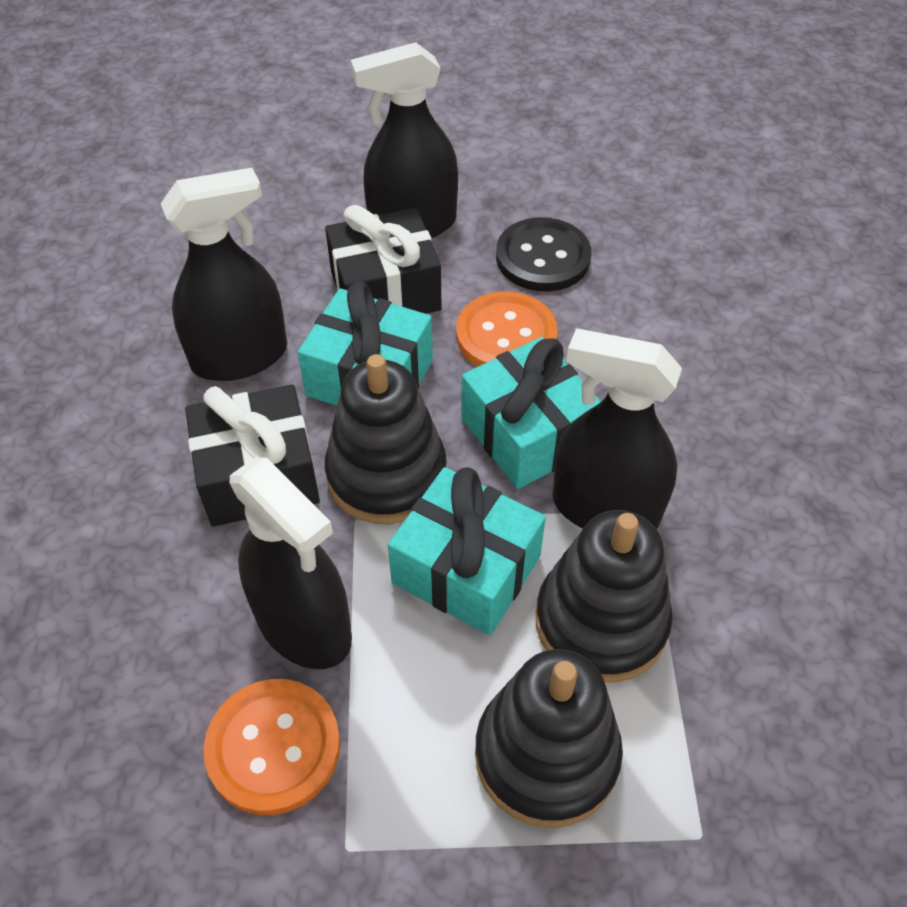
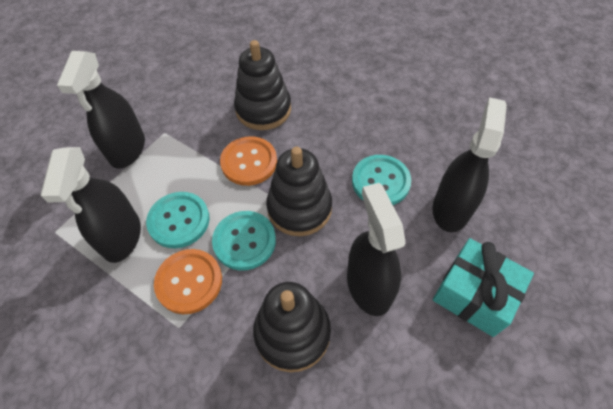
black button: [496,217,591,292] = 1 -> none = 0
black gift: [185,385,320,527] [325,205,442,314] = 2 -> none = 0
turquoise button: none = 0 -> [146,192,209,248] [212,211,276,271] [352,155,411,205] = 3
turquoise gift: [298,281,433,406] [388,467,546,635] [461,337,601,489] = 3 -> [433,238,534,337] = 1

